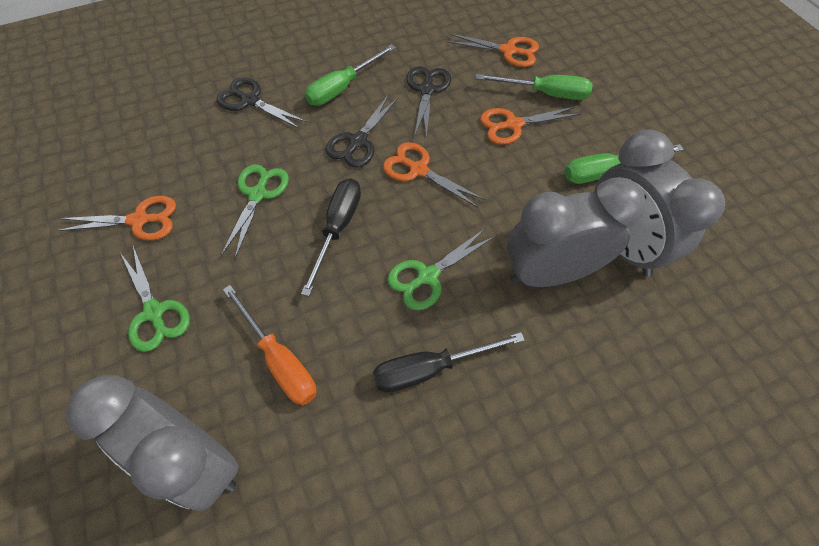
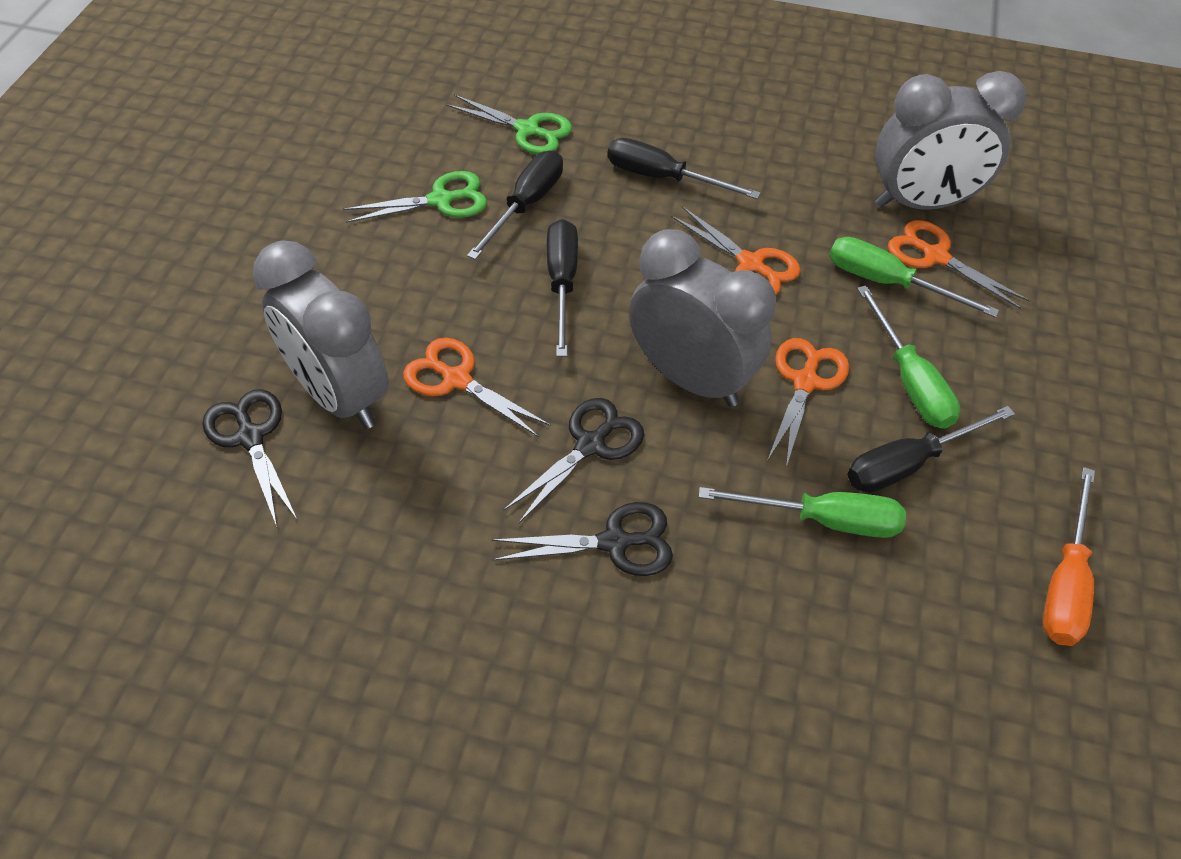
black screwdriver: [301,179,361,296] [373,332,525,393] = 2 -> [467,150,563,260] [547,219,578,357] [607,138,761,199] [847,406,1015,493] = 4
green scissors: [120,245,190,352] [221,164,289,259] [387,229,495,311] = 3 -> [343,171,487,223] [446,95,572,154] = 2

